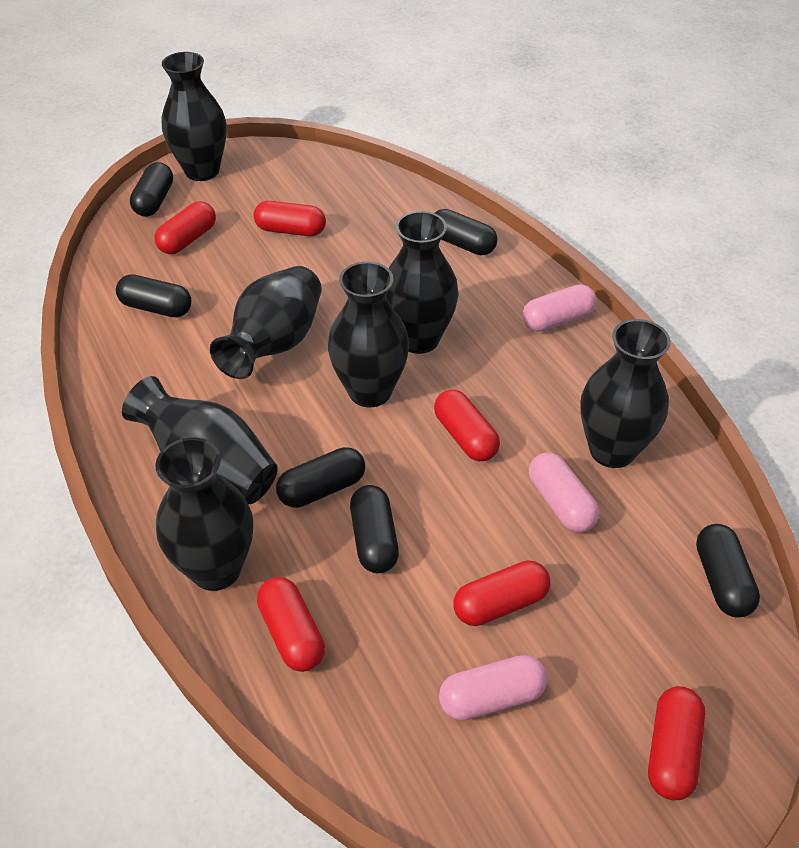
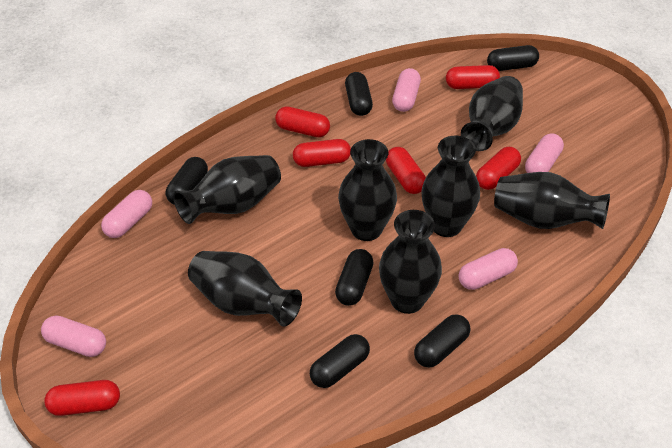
pink capsule: [439,655,547,721] [522,284,597,332] [529,453,599,532] = 3 -> [41,315,106,357] [101,190,152,238] [392,68,421,112] [459,248,518,290] [525,133,564,173] = 5

